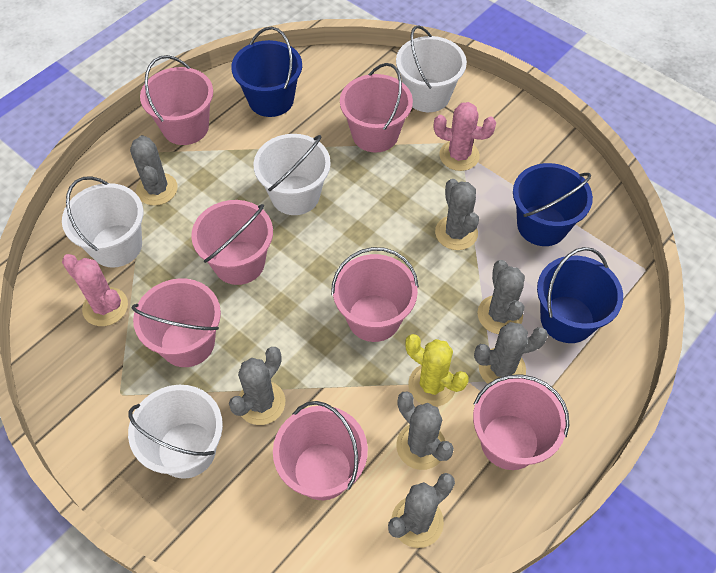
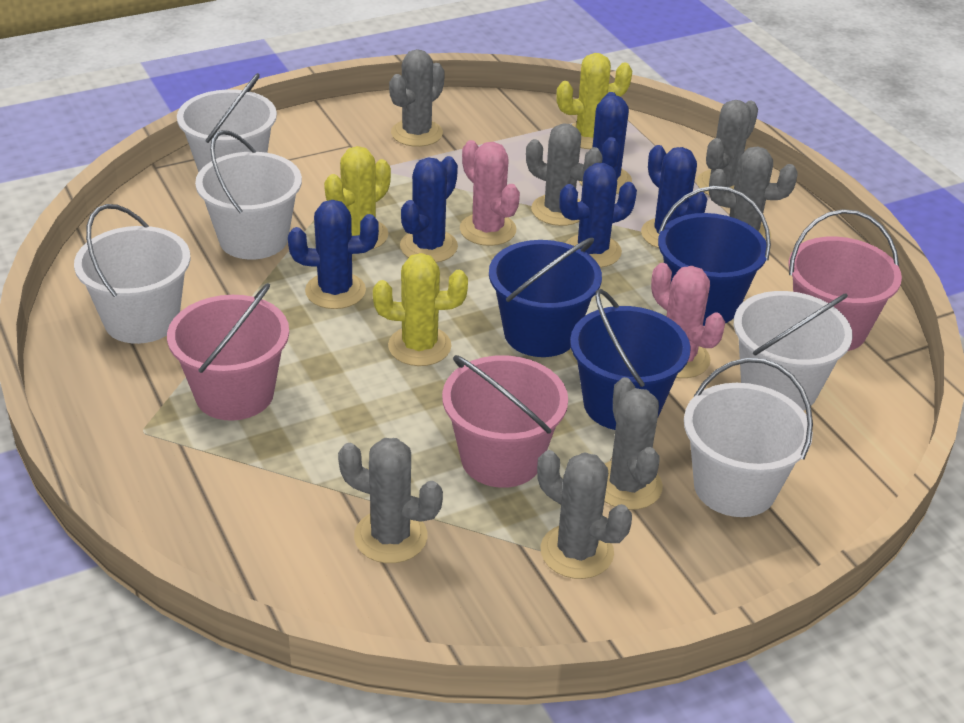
blue cactus: none = 0 -> [288,200,379,309] [400,156,458,263] [559,163,637,268] [579,92,632,194] [641,145,707,248] = 5
pink bucket: [131,279,221,367] [140,55,213,145] [191,200,273,285] [273,401,368,500] [331,247,419,342] [340,63,413,153] [473,374,569,470] = 7 -> [167,283,289,421] [442,355,568,488] [788,209,902,351] = 3
white bucket: [62,176,143,268] [128,385,223,479] [253,134,331,215] [396,25,467,112] = 4 -> [74,204,191,344] [177,73,277,172] [195,130,302,260] [684,358,813,517] [734,291,853,410] = 5
yellow cactus: [405,334,469,407] = 1 -> [324,146,391,250] [373,253,468,366] [556,53,632,149] = 3

